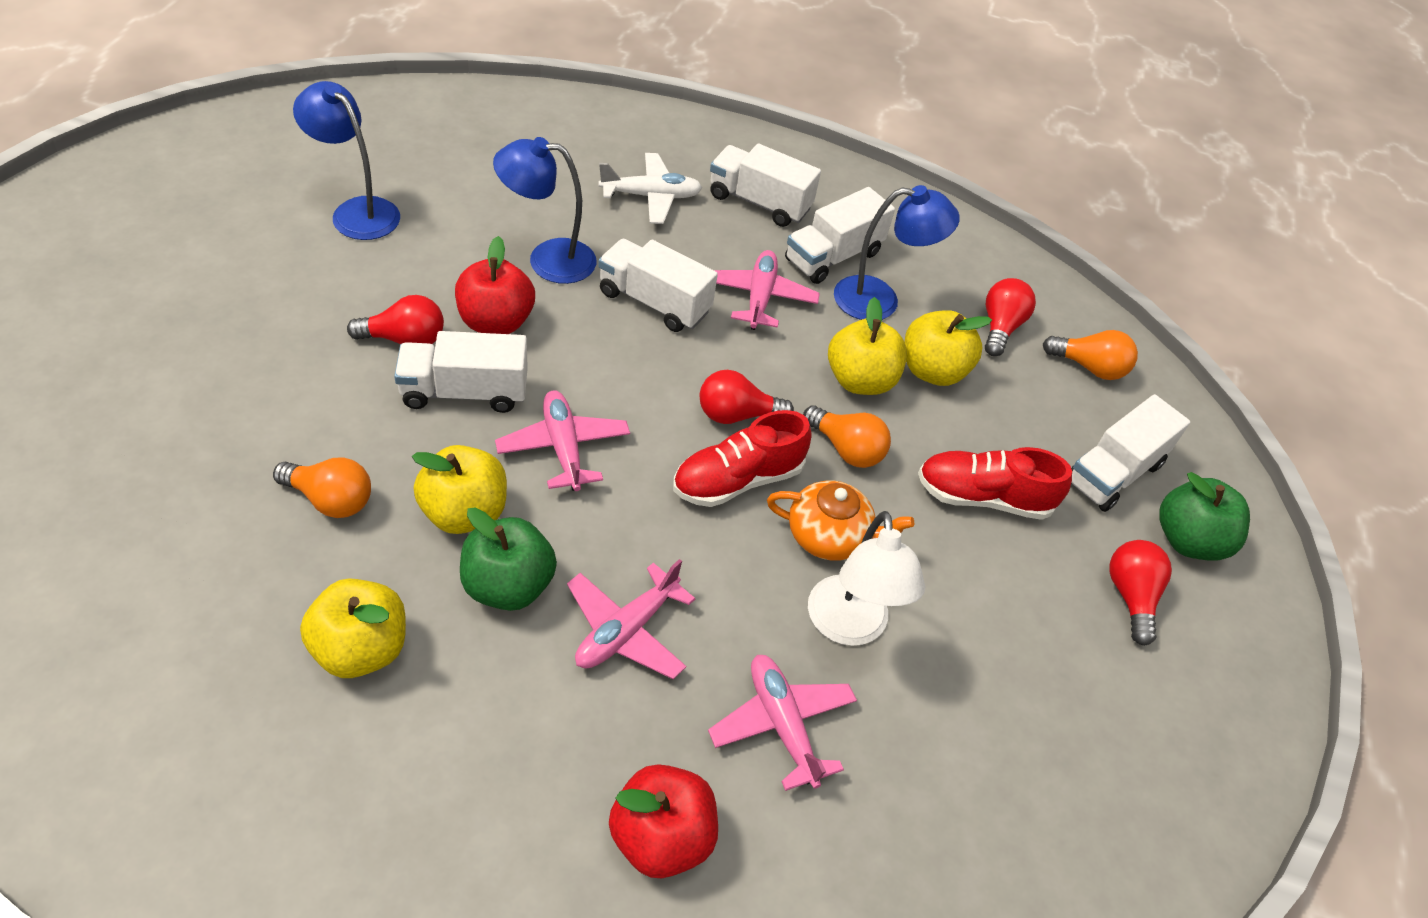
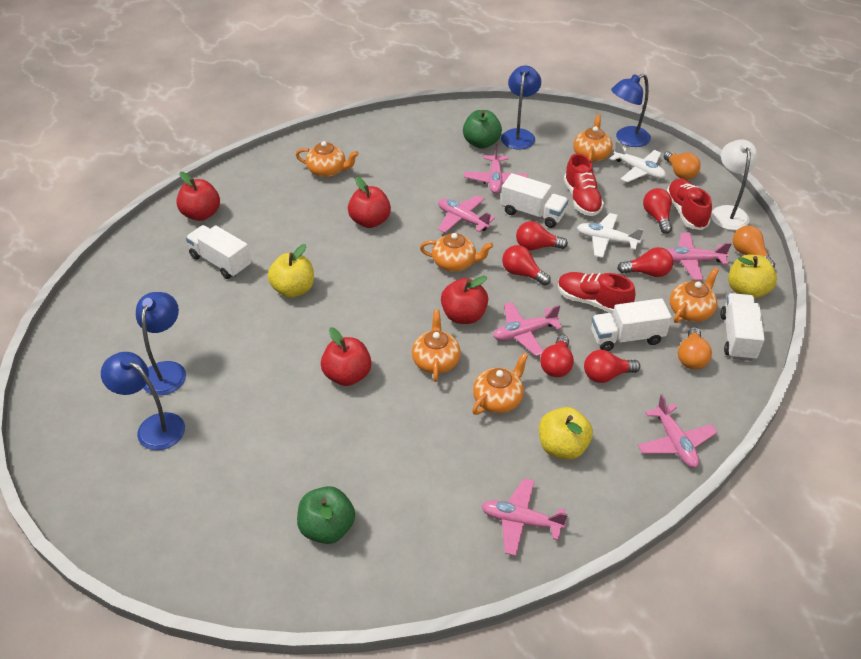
blue lamp: [293,81,400,240] [493,137,596,284] [834,185,960,320] = 3 -> [101,352,185,450] [136,292,186,395] [501,66,541,150] [611,74,651,147] = 4
orange teapot: [767,481,914,561] = 1 -> [296,141,359,178] [412,310,461,382] [420,233,493,272] [472,353,528,415] [573,114,613,162] [670,268,719,323] = 6
pink plane: [495,391,630,491] [567,559,696,679] [708,655,857,791] [714,250,820,330] = 4 -> [438,195,495,233] [464,144,528,194] [481,478,568,556] [493,302,562,356] [638,394,717,468] [667,233,732,280] = 6
red apple: [455,236,535,334] [609,764,718,878] = 2 -> [176,172,220,221] [321,327,372,386] [348,177,391,228] [441,276,488,324] = 4
red light bulb: [347,295,444,344] [700,370,794,424] [985,278,1036,356] [1109,540,1172,646] = 4 -> [502,245,551,286] [516,221,568,250] [540,335,574,377] [584,350,640,383] [617,247,673,277] [643,188,672,234] = 6
red shoe: [673,410,812,507] [918,447,1072,520] = 2 -> [558,272,636,314] [564,153,604,216] [667,178,712,230] = 3
white plane: [599,153,702,224] = 1 -> [577,213,644,258] [610,141,666,182] = 2
white truck: [394,331,528,413] [598,239,718,332] [710,144,821,227] [785,187,895,284] [1071,394,1190,512] = 5 -> [186,225,251,279] [501,173,568,228] [591,298,672,351] [720,293,765,361] = 4
yellow apple: [300,578,406,678] [412,445,507,534] [828,297,907,395] [905,310,992,386] = 4 -> [268,244,314,298] [539,407,593,460] [728,255,777,299] = 3

